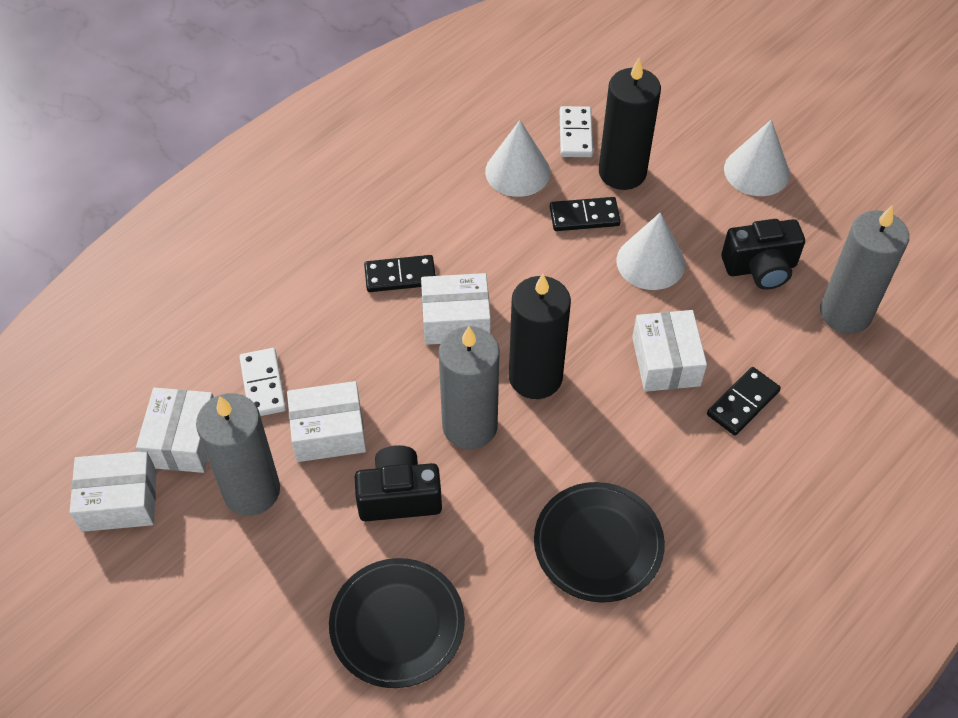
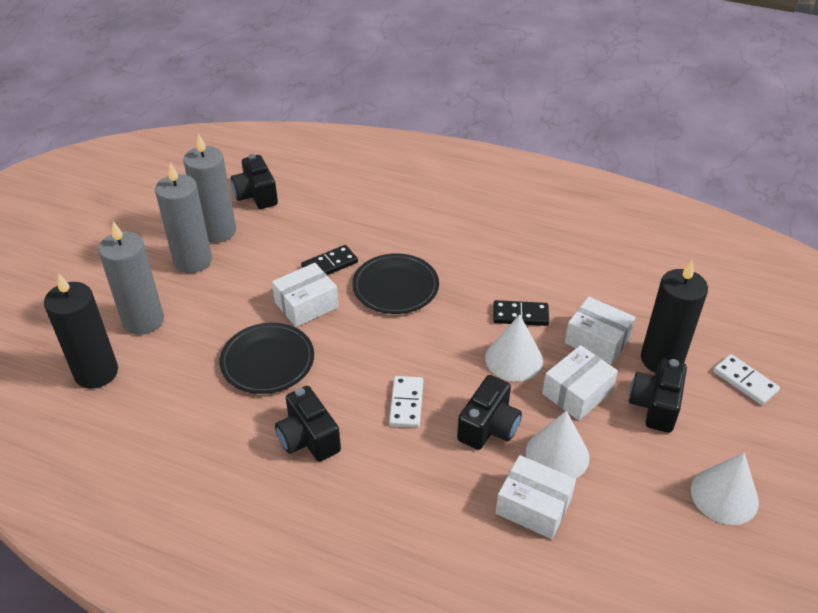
black camera: [355,445,442,521] [721,219,805,290] = 2 -> [231,154,278,209] [275,386,341,462] [457,375,522,450] [629,358,687,433] = 4
black domino: [364,255,436,292] [550,197,621,231] [707,367,781,436] = 3 -> [301,245,358,275] [493,300,549,326] = 2
white box: [70,451,157,532] [136,388,214,473] [287,381,366,462] [421,273,491,345] [632,310,707,392] = 5 -> [272,263,339,327] [496,455,576,539] [542,345,618,420] [565,297,636,365] = 4

